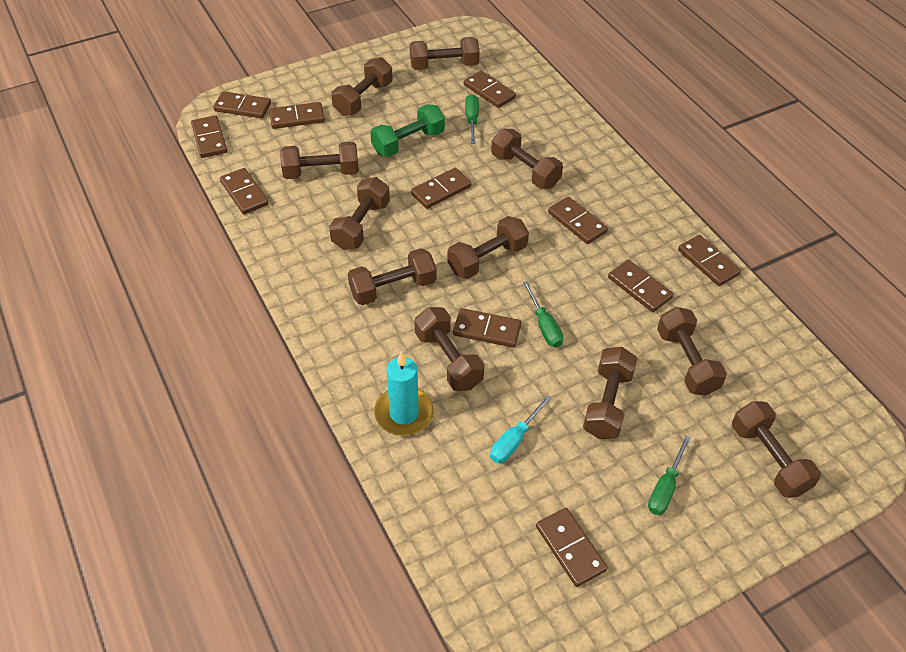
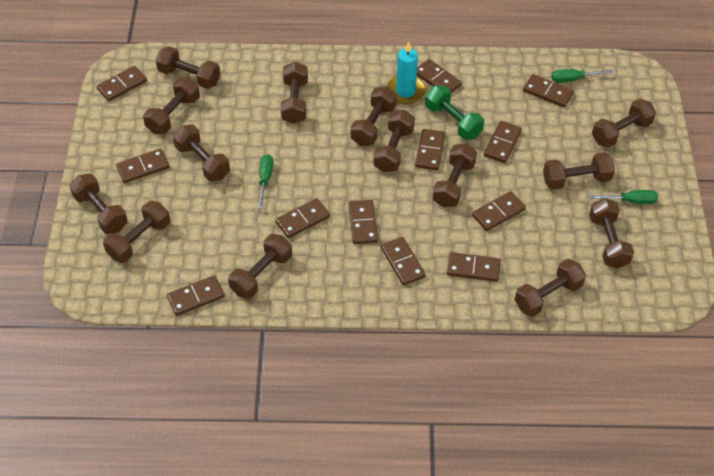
brown domino: [191,116,227,158] [213,91,271,119] [220,168,269,214] [269,102,325,129] [411,168,471,209] [453,308,521,348] [464,71,516,108] [536,508,608,587] [548,196,608,244] [608,260,673,312] [678,235,741,286] = 11 -> [96,66,147,102] [116,149,170,183] [167,275,225,316] [276,198,330,238] [349,200,378,244] [381,237,426,286] [415,129,445,170] [417,59,462,93] [447,252,501,282] [472,191,526,231] [484,121,522,163] [523,74,574,107] = 12
brown dumbbell: [280,142,359,179] [329,177,390,250] [332,57,393,116] [348,248,436,305] [410,37,480,70] [415,307,485,391] [447,216,529,279] [491,129,563,189] [583,347,637,439] [657,307,727,396] [732,401,821,498] = 11 -> [69,174,128,234] [103,201,170,263] [143,78,200,134] [155,46,220,89] [173,125,230,182] [228,234,292,299] [281,61,308,124] [350,86,397,146] [373,110,415,173] [432,144,477,207] [515,259,586,317] [543,152,615,190] [589,198,634,268] [592,99,656,148] = 14
turquoise screwdriver: [490,395,552,463] = 1 -> none = 0

